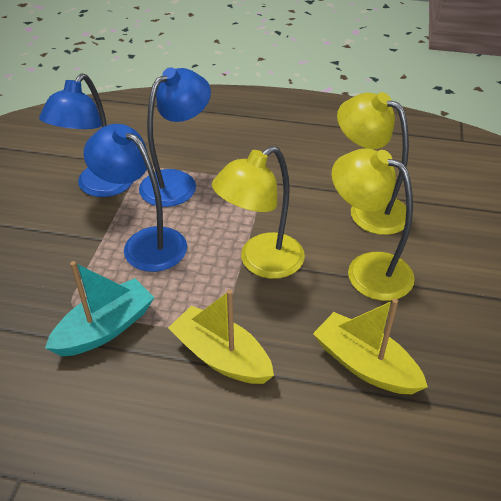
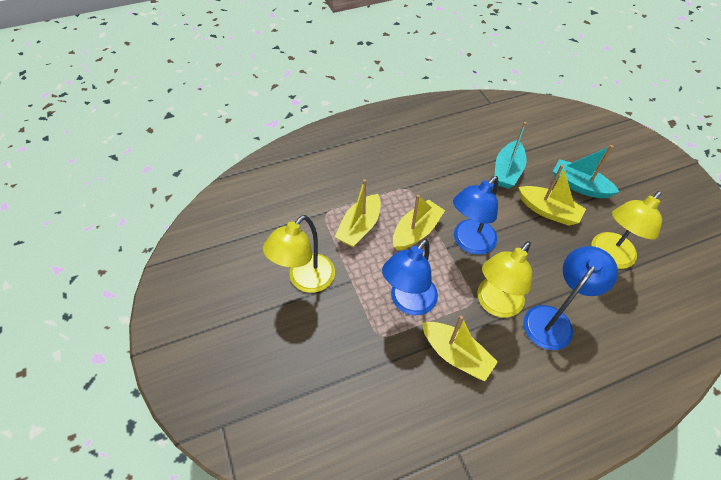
turquoise boat: [45,261,155,356] = 1 -> [495,122,527,189] [553,145,619,198] = 2
yellow boat: [168,290,274,384] [313,299,428,394] = 2 -> [335,179,381,247] [393,194,445,251] [422,316,498,381] [518,165,586,226] = 4

